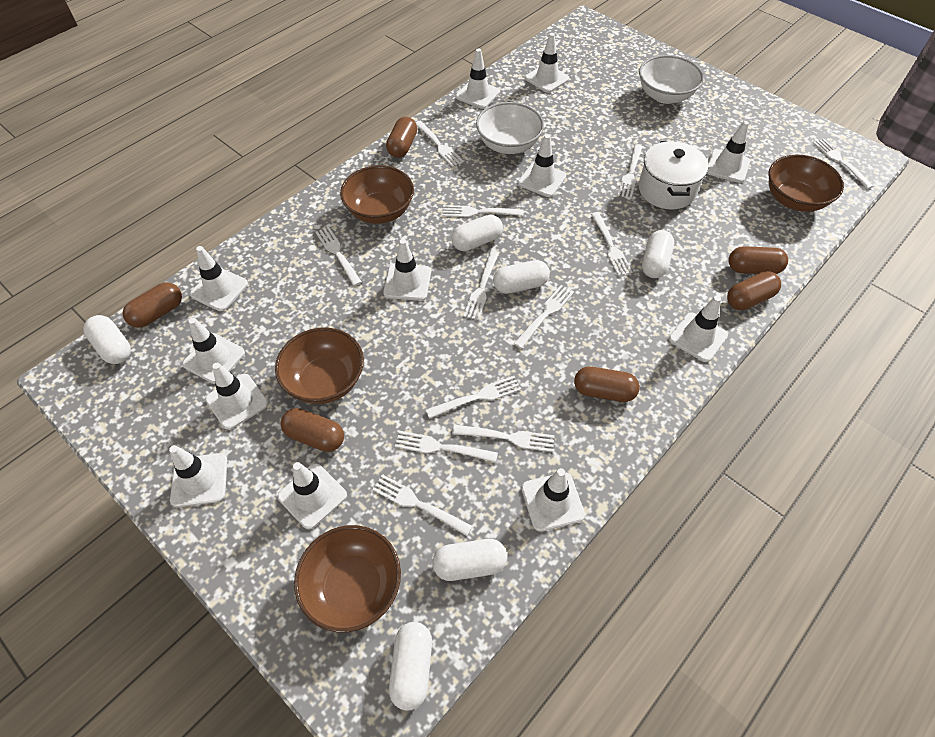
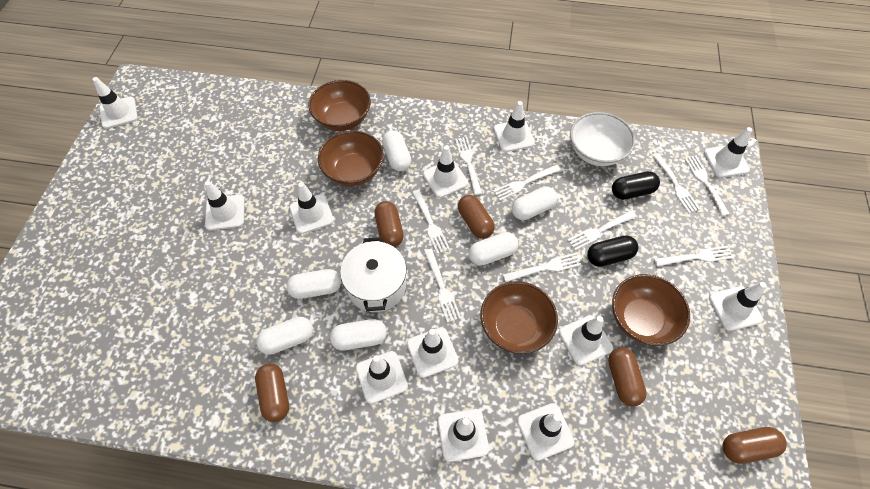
black capsule: none = 0 -> [587,235,638,267] [612,171,660,200] = 2
brown capsule: [123,282,182,328] [280,408,344,452] [386,117,417,158] [574,366,640,402] [727,271,781,310] [728,246,788,274] = 6 -> [255,363,289,422] [374,201,404,247] [458,195,495,239] [608,348,647,407] [722,427,787,464] = 5
white bowl: [476,102,544,154] [639,55,704,104] = 2 -> [570,112,635,166] = 1
white fork: [316,227,362,286] [372,474,473,536] [395,431,498,463] [416,121,463,167] [426,376,521,419] [442,205,524,217] [452,425,555,452] [463,251,499,320] [514,285,574,349] [591,212,633,276] [617,144,643,198] [813,139,874,189] = 12 -> [412,190,450,254] [424,249,461,322] [455,137,482,195] [493,165,561,201] [503,253,581,282] [568,210,637,250] [652,153,700,213] [654,246,733,266] [685,156,729,216] = 9

